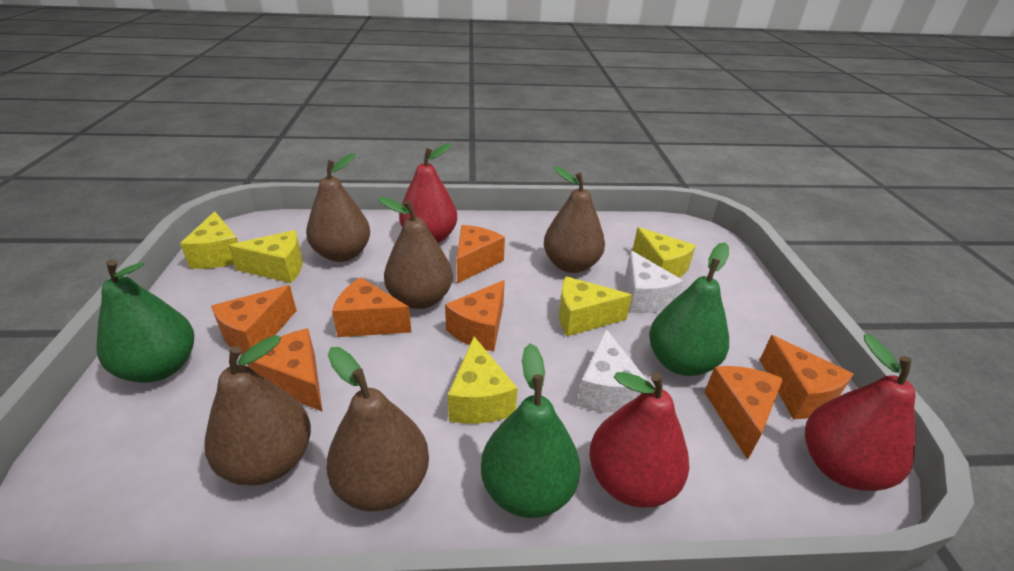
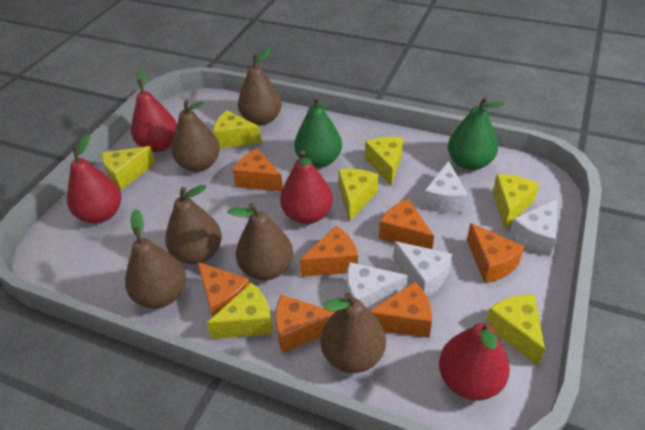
brown pear: [204,335,311,485] [306,153,370,262] [326,347,429,512] [378,197,453,309] [544,167,605,273] = 5 -> [125,209,186,308] [165,185,222,264] [171,100,220,172] [227,203,293,280] [238,47,282,125] [321,292,386,373] = 6
green pear: [97,259,194,383] [481,343,580,518] [649,242,729,376] = 3 -> [294,96,342,168] [448,96,505,170] = 2
red pear: [399,143,457,243] [589,372,689,508] [805,334,916,491] = 3 -> [67,134,121,223] [131,69,177,152] [280,150,333,224] [439,321,510,401] = 4
white cheese: [577,329,648,413] [626,250,683,313] = 2 -> [347,262,408,310] [393,241,452,297] [423,161,468,213] [509,200,557,256] = 4
yellow cheese: [180,211,238,269] [228,230,303,283] [448,337,518,424] [559,276,632,336] [633,227,696,278] = 5 -> [102,146,156,190] [207,282,273,339] [213,111,262,148] [338,169,378,221] [365,137,403,186] [486,295,545,366] [493,174,539,229] = 7

